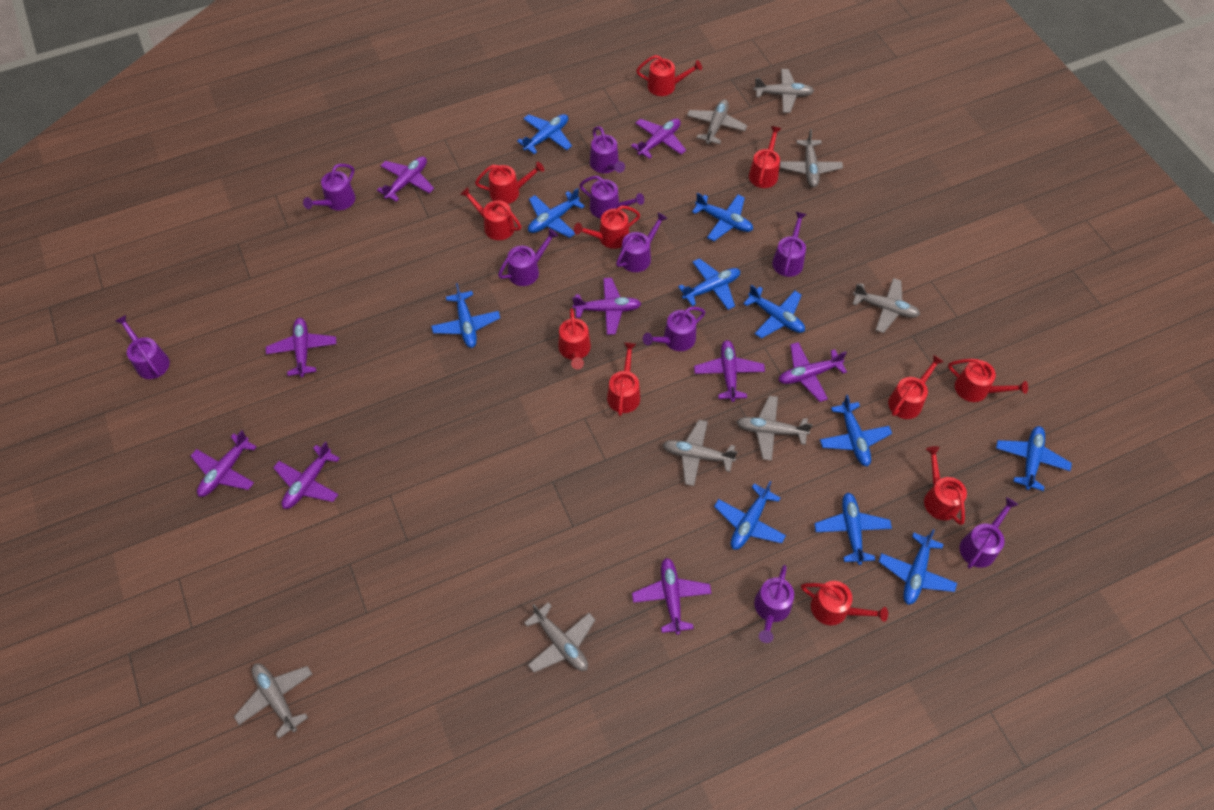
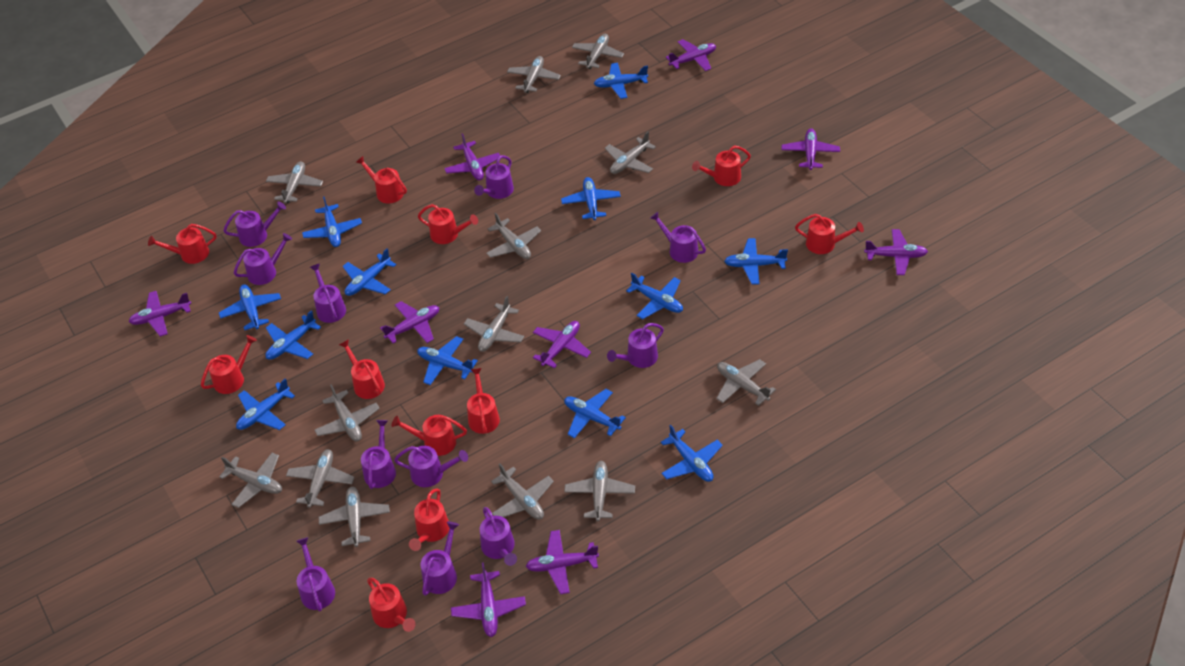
blue plane: [431,283,500,348] [517,114,572,154] [528,188,585,238] [678,258,740,310] [692,193,753,241] [714,481,786,550] [743,285,805,339] [814,492,892,565] [820,395,892,467] [878,529,957,605] [996,426,1072,491] = 11 -> [219,284,281,330] [236,378,295,430] [265,310,321,360] [302,196,362,247] [343,248,397,296] [417,336,478,385] [561,177,621,220] [564,389,626,438] [594,63,648,99] [626,273,683,319] [661,425,723,482] [724,238,788,285] = 12
grey plane: [234,664,313,739] [524,602,596,673] [663,420,738,486] [687,99,747,144] [736,396,813,461] [754,69,814,113] [780,129,843,187] [853,278,920,333] = 8 -> [219,453,282,508] [266,161,323,203] [286,449,355,508] [315,384,380,441] [319,487,390,547] [464,296,524,352] [486,213,541,259] [491,463,554,520] [507,56,561,93] [564,461,635,521] [572,34,624,69] [605,132,656,174] [716,359,776,406] = 13
purple watering can: [115,315,170,379] [303,164,355,210] [498,229,558,286] [579,176,644,219] [590,126,625,173] [616,212,668,272] [643,307,705,351] [754,565,794,643] [772,212,807,277] [960,497,1018,568] = 10 -> [223,201,286,247] [234,233,292,285] [296,537,335,612] [310,264,346,323] [361,420,396,489] [394,446,468,487] [420,521,459,596] [474,155,514,199] [480,507,517,566] [607,323,664,368] [650,212,706,263] = 11

